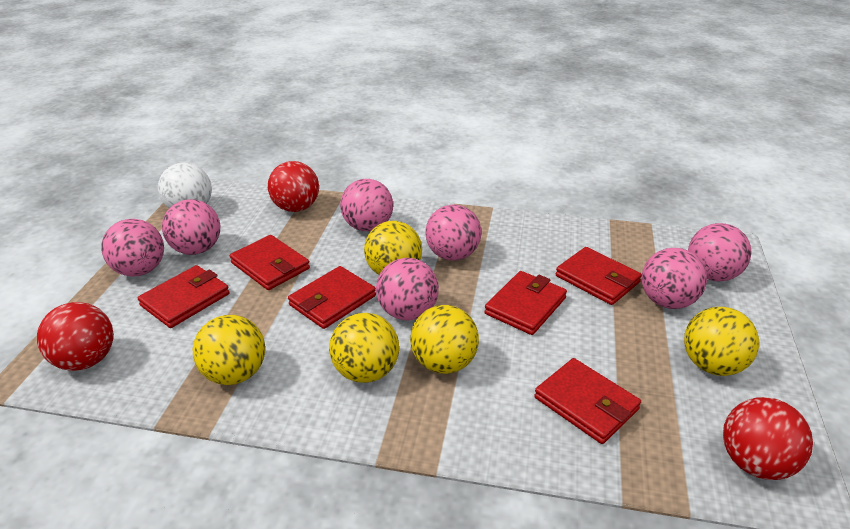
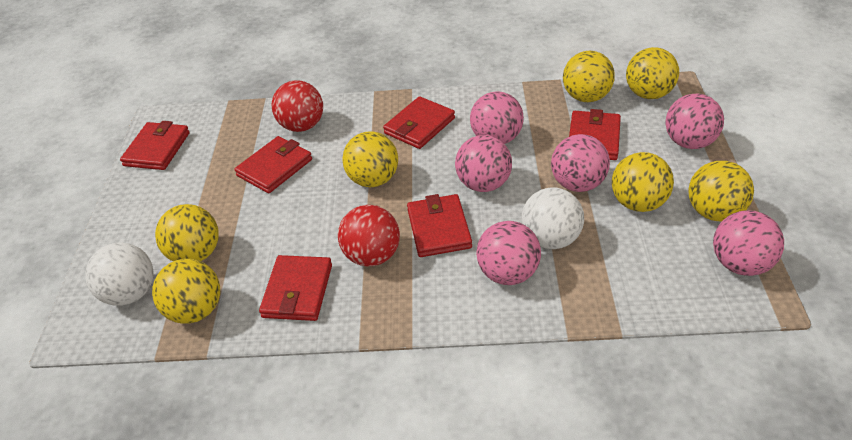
pink ball: [101,219,164,277] [162,199,220,255] [340,179,393,231] [376,258,439,320] [425,204,482,261] [642,248,707,309] [688,223,752,281] = 7 -> [455,135,512,192] [470,91,524,144] [476,221,541,285] [551,134,610,192] [666,94,724,149] [713,210,784,276] = 6
red ball: [37,302,114,371] [268,161,319,212] [723,397,813,480] = 3 -> [272,80,323,132] [338,205,400,266] = 2
white ball: [158,163,212,208] = 1 -> [85,243,153,306] [522,188,584,249] = 2
yellow ball: [192,315,265,385] [329,313,399,383] [364,221,422,275] [410,305,479,374] [684,307,759,376] = 5 -> [152,259,220,324] [155,204,219,261] [342,131,398,187] [563,51,615,102] [612,152,674,212] [626,47,679,99] [688,161,754,222] = 7

